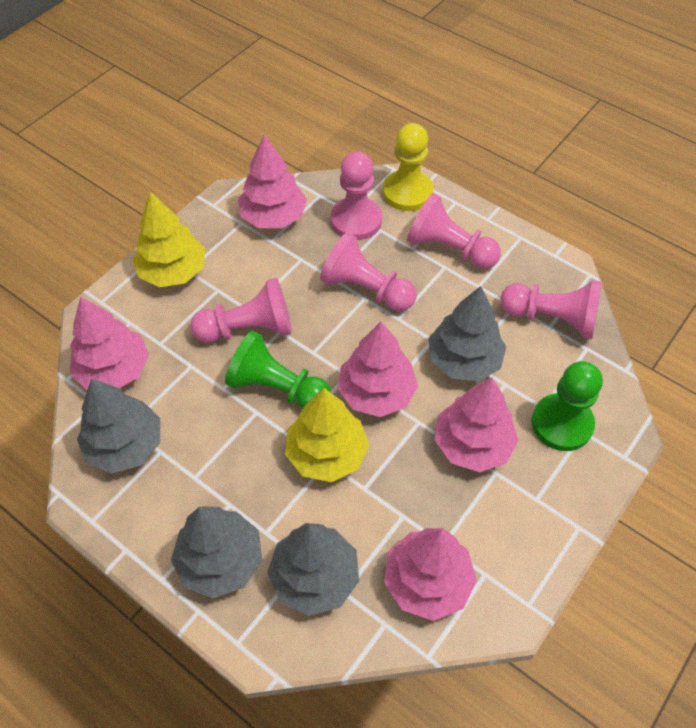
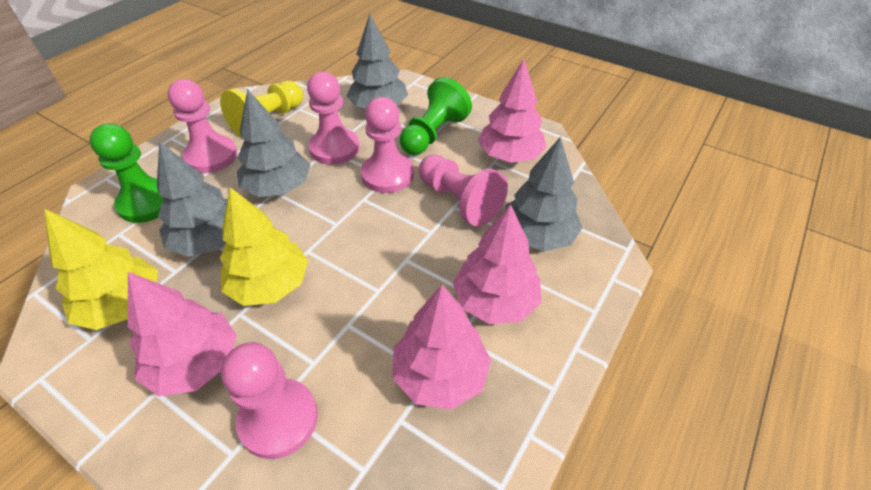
pink tree: [70,297,149,390] [238,134,307,228] [338,322,418,417] [384,528,477,621] [435,378,518,472] = 5 -> [128,272,237,396] [393,285,491,409] [453,204,541,324] [478,59,547,163] = 4

